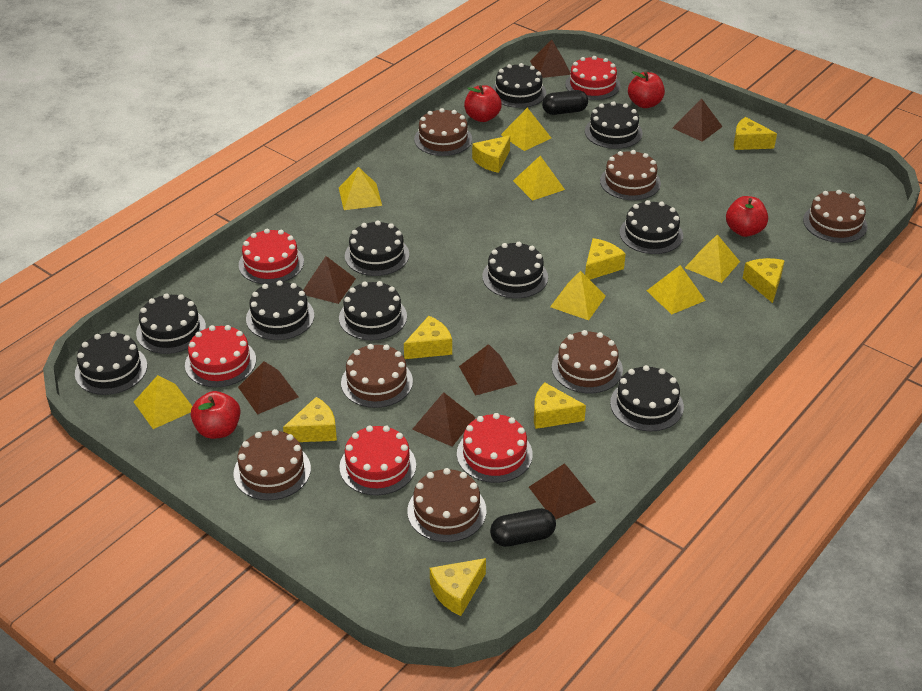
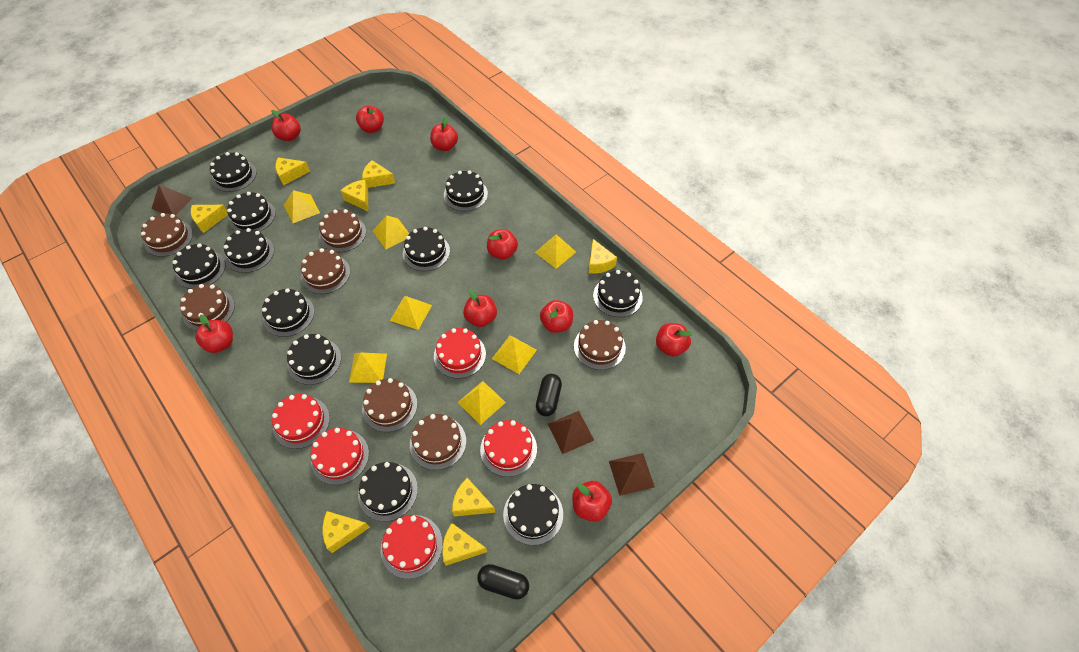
black cake: [75,331,147,395] [136,293,206,354] [246,280,314,340] [339,281,407,340] [345,220,409,276] [482,242,548,298] [492,63,546,108] [585,101,643,149] [610,365,684,431] [620,200,683,254] = 10 -> [172,243,226,289] [210,152,257,192] [224,228,274,273] [227,192,276,232] [262,288,315,337] [287,334,341,385] [358,462,418,522] [403,227,450,271] [444,170,488,211] [503,484,563,545] [593,270,643,317] = 11
brown pyramid: [238,361,299,415] [303,256,356,304] [412,392,476,447] [459,344,517,396] [529,463,596,520] [530,40,570,78] [673,98,723,142] = 7 -> [151,185,192,215] [548,411,594,454] [609,453,655,496] = 3
red apple: [191,391,241,439] [464,85,502,122] [628,71,665,108] [726,196,768,237] = 4 -> [195,315,233,353] [271,110,301,141] [356,105,384,133] [430,116,458,151] [463,290,497,327] [487,229,518,260] [540,300,573,333] [572,481,612,522] [656,323,692,356] = 9

